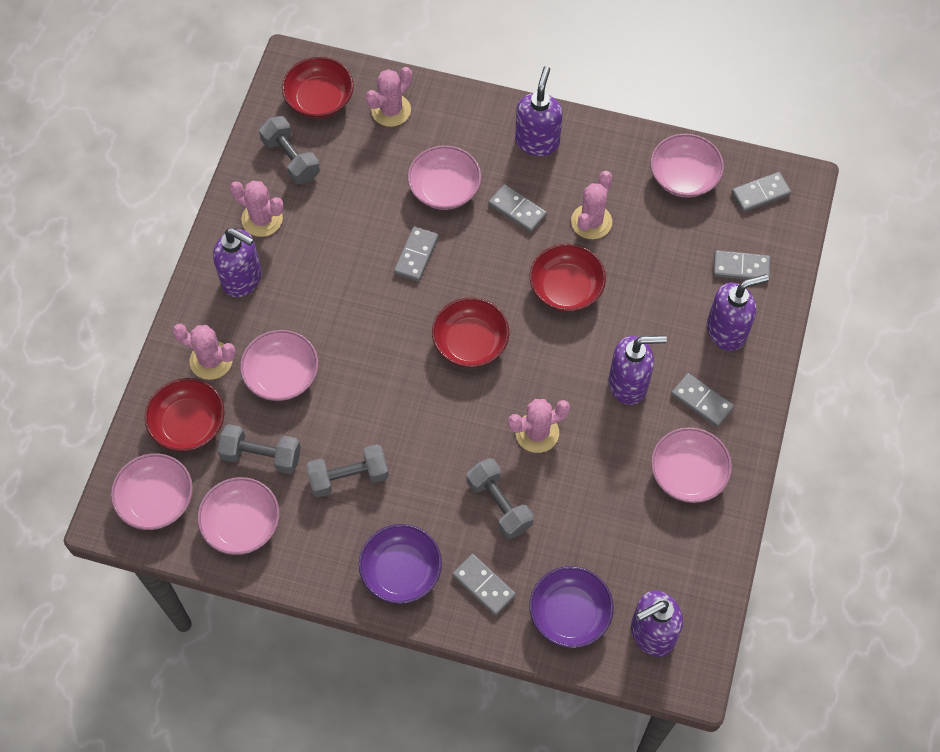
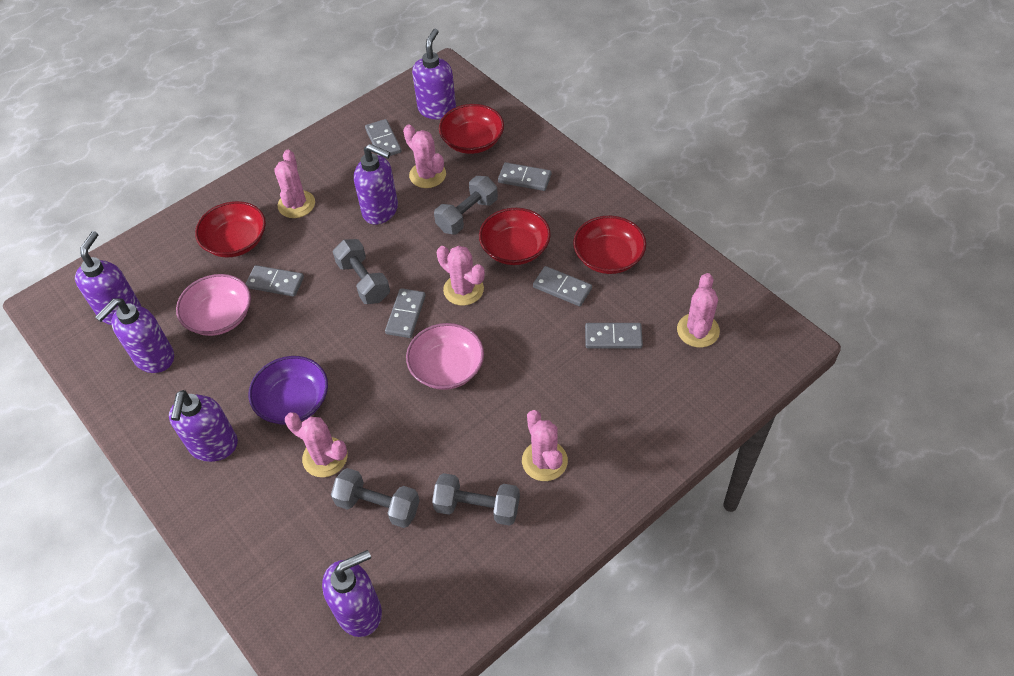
pink bowl: [111,453,193,530] [197,477,279,555] [240,330,319,401] [408,145,482,210] [650,133,724,198] [651,427,732,503] = 6 -> [176,274,251,336] [406,323,484,390] = 2
pink cactus: [172,324,236,380] [230,181,284,237] [366,67,412,127] [508,399,570,453] [571,171,612,239] = 5 -> [274,150,315,218] [285,412,348,477] [403,124,446,188] [437,246,485,306] [522,410,568,481] [677,273,720,348] = 6
purple bowl: [359,524,442,604] [529,566,614,648] = 2 -> [249,356,328,425] = 1
purple soap dispenser: [213,228,262,297] [515,66,563,156] [609,335,667,405] [631,590,683,657] [707,274,769,351] = 5 -> [75,231,141,325] [95,298,174,373] [169,390,238,462] [322,550,382,637] [354,144,398,225] [412,29,456,119] = 6

